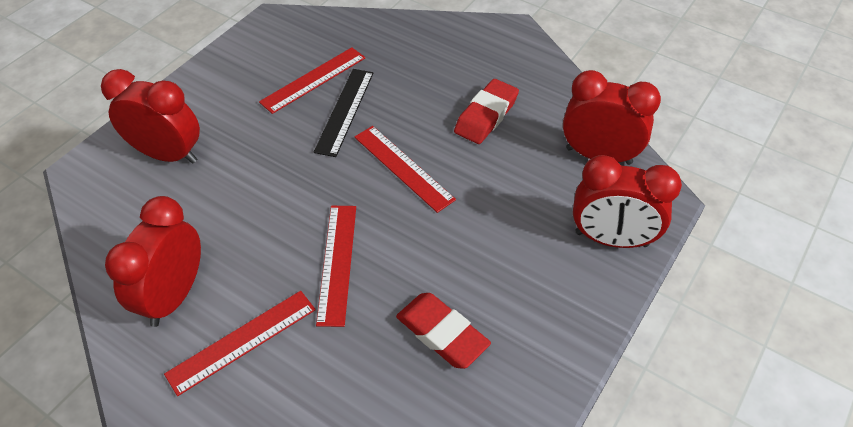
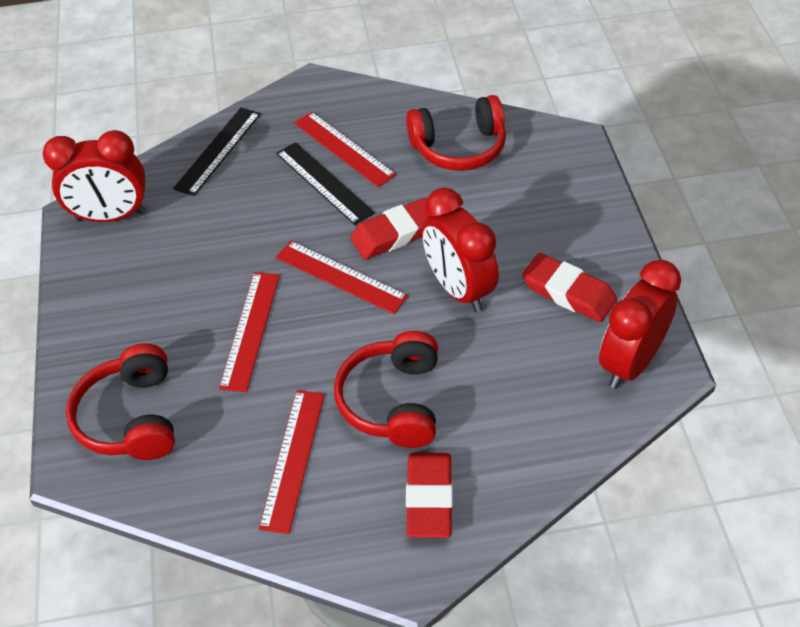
black ruler: [314,69,374,157] = 1 -> [173,107,261,196] [276,142,375,225] = 2
red clock: [101,69,200,164] [105,196,201,327] [563,70,661,165] [573,155,682,248] = 4 -> [43,130,146,222] [422,188,499,312] [599,260,681,389] = 3
red eraser: [396,293,491,369] [454,79,519,144] = 2 -> [350,198,429,259] [406,453,453,538] [522,253,617,322] = 3
red headphones: none = 0 -> [66,343,175,460] [334,331,438,448] [406,95,506,171] = 3

